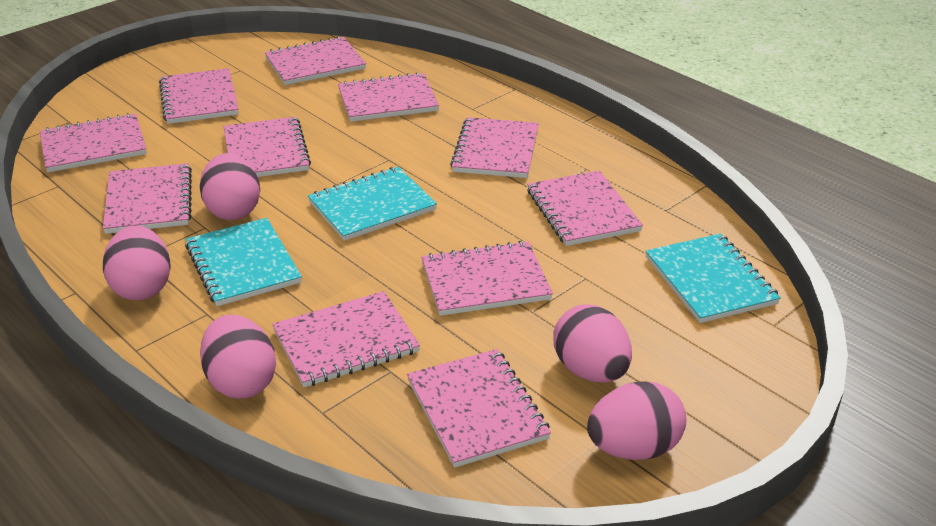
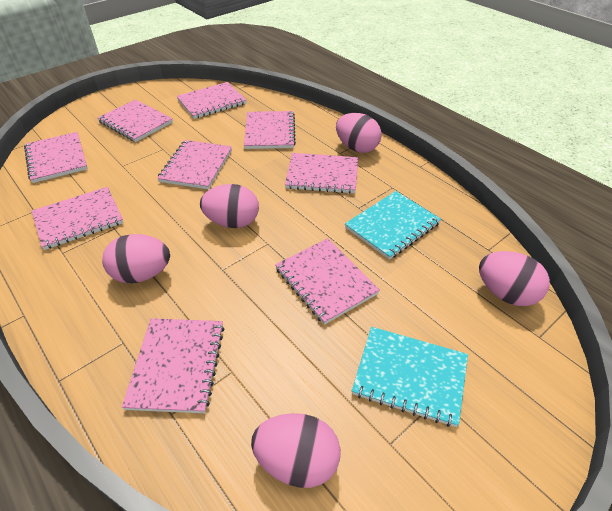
pink notebook: [40,113,147,172] [103,163,192,234] [159,68,239,124] [223,117,311,177] [265,36,366,85] [272,291,420,387] [338,72,439,122] [407,349,551,468] [421,241,553,316] [450,117,539,178] [527,170,643,246] = 11 -> [24,132,88,183] [32,187,124,250] [97,99,173,142] [122,318,224,413] [157,140,232,189] [176,82,246,119] [244,111,296,149] [275,238,380,325] [285,153,358,194] = 9
turquoise notebook: [185,218,302,306] [308,167,437,241] [646,233,781,323] = 3 -> [345,191,441,260] [352,327,468,427] = 2

